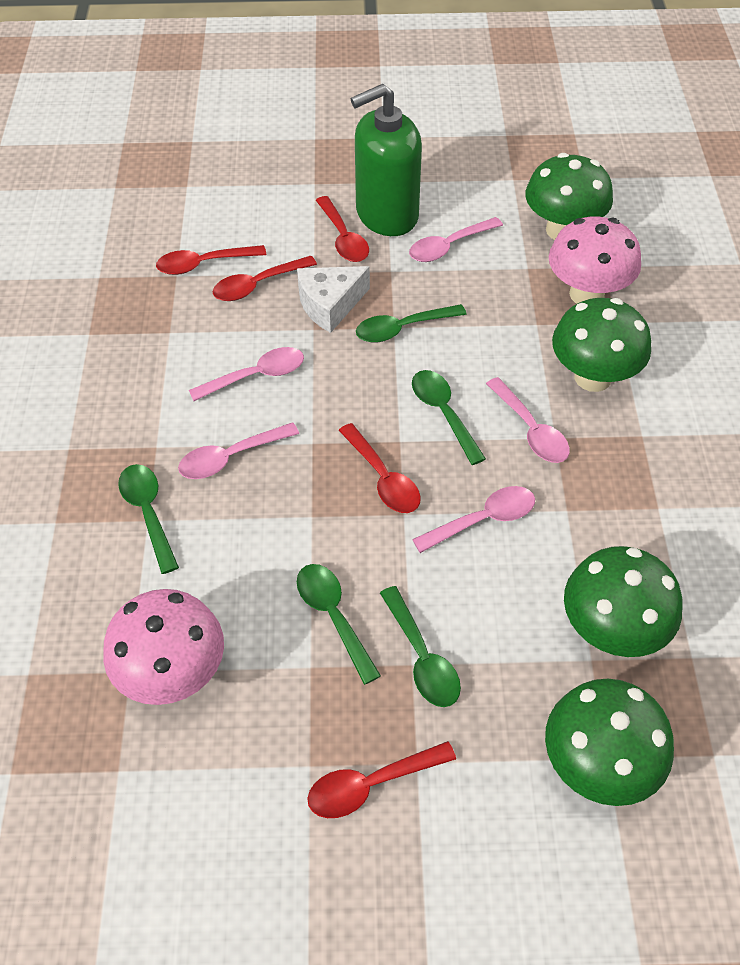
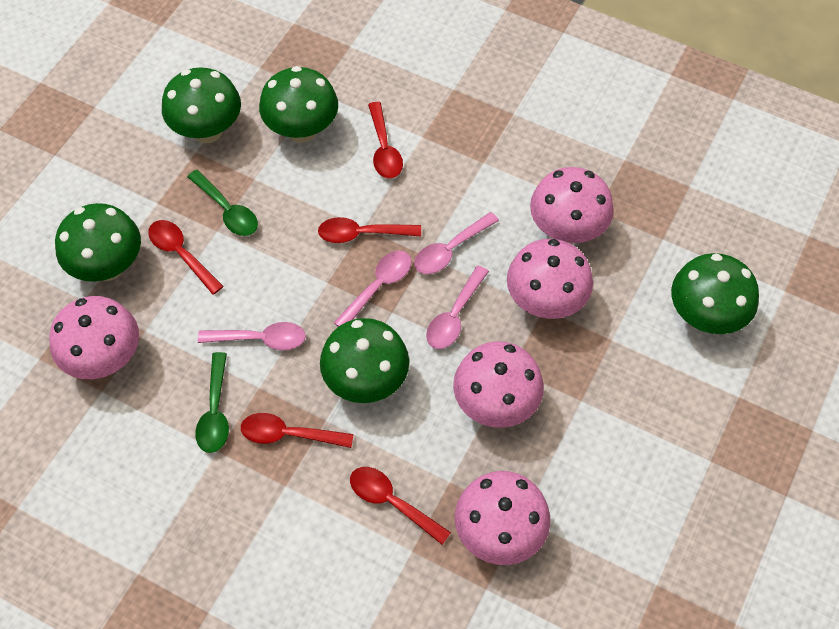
green mushroom: [525,153,613,240] [545,679,674,806] [552,298,651,392] [564,546,682,657] = 4 -> [55,203,141,281] [162,67,241,143] [259,66,338,143] [320,318,409,403] [671,253,759,334] = 5
green soap dispenser: [351,84,422,236] = 1 -> none = 0
green spoon: [118,464,179,574] [297,564,381,685] [356,304,467,343] [380,586,461,707] [412,370,486,465] = 5 -> [187,170,258,236] [195,352,229,453] = 2
pink mushroom: [103,589,224,705] [549,217,641,304] = 2 -> [49,296,139,379] [453,341,544,428] [455,471,550,565] [507,239,593,319] [530,167,614,244] = 5
pink spoon: [178,422,299,479] [189,347,304,401] [409,217,503,262] [412,486,535,553] [486,377,570,463] = 5 -> [198,322,306,350] [334,251,412,327] [414,212,499,274] [426,266,489,349] = 4
white cheese: [297,266,370,333] = 1 -> none = 0

